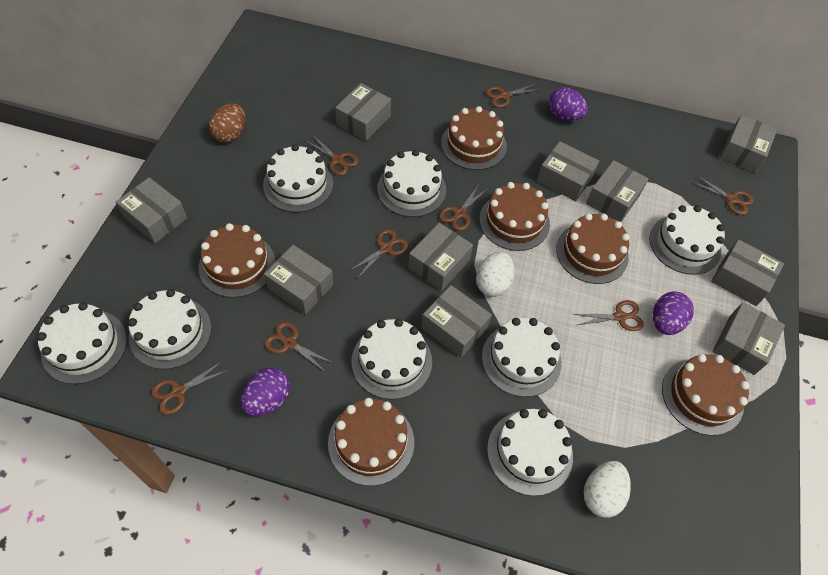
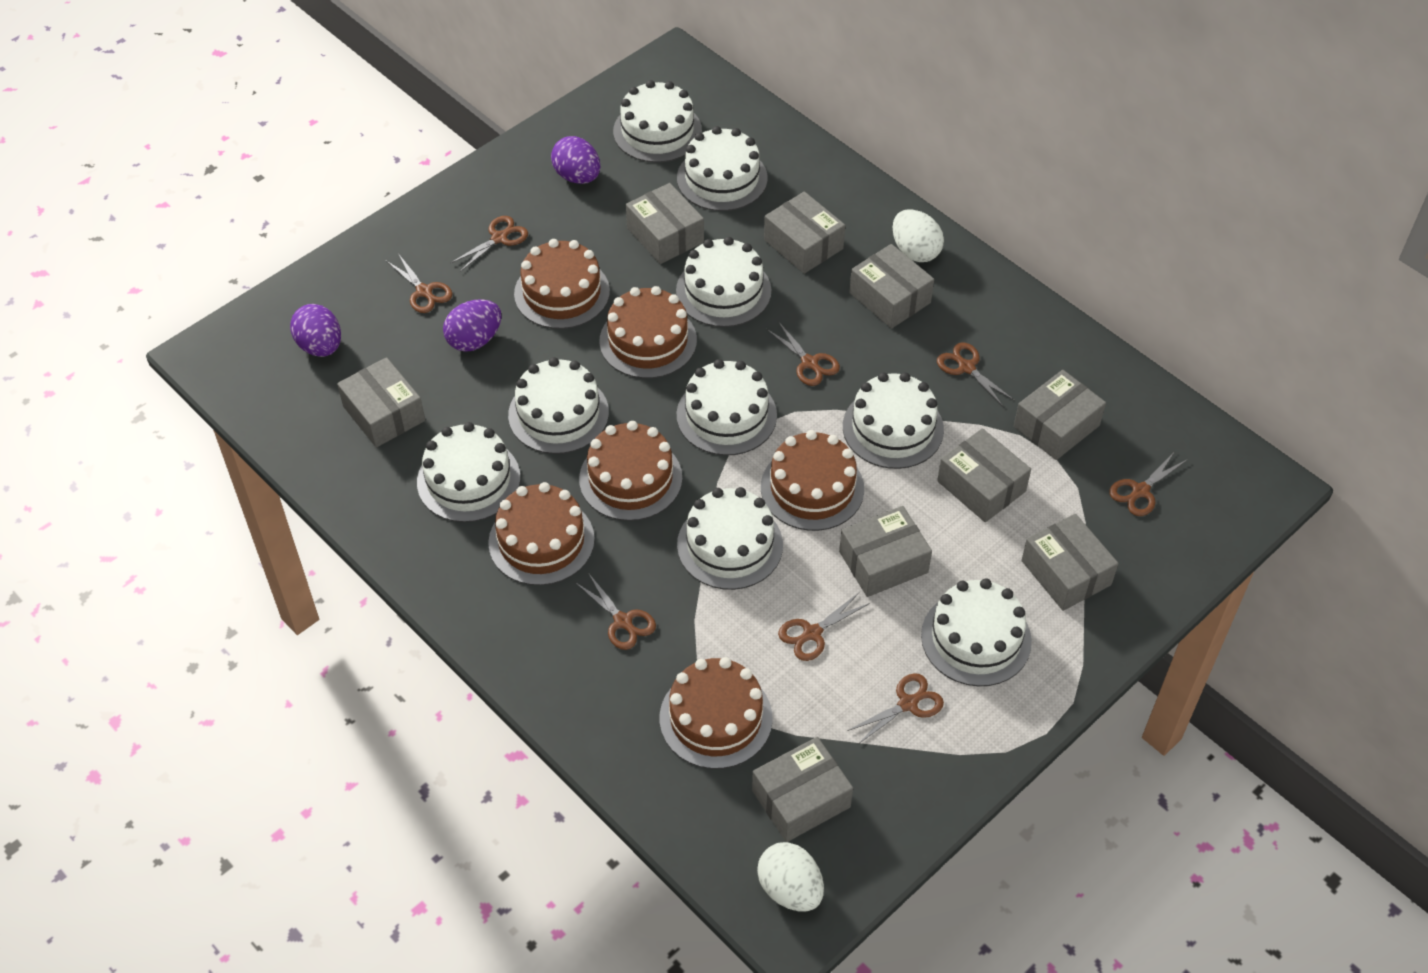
brown egg: [208,104,245,143] = 1 -> none = 0
grey box: [116,177,187,243] [264,245,333,315] [335,83,391,141] [408,223,473,291] [421,285,492,358] [537,141,599,201] [586,160,649,222] [711,239,784,306] [713,302,785,375] [720,115,777,173] = 10 -> [337,357,425,447] [626,183,704,264] [752,737,853,842] [764,192,845,274] [839,506,932,597] [849,244,934,329] [937,428,1031,522] [1014,370,1106,460] [1021,514,1119,611] = 9
white cake: [37,302,127,384] [128,289,212,369] [263,144,333,213] [352,319,432,399] [377,150,446,217] [482,318,561,397] [487,409,573,496] [649,205,725,275] = 8 -> [417,422,521,522] [508,357,609,454] [613,80,702,163] [676,237,772,327] [677,126,767,211] [677,359,777,456] [677,487,783,590] [843,372,944,469] [921,578,1032,686] = 9

